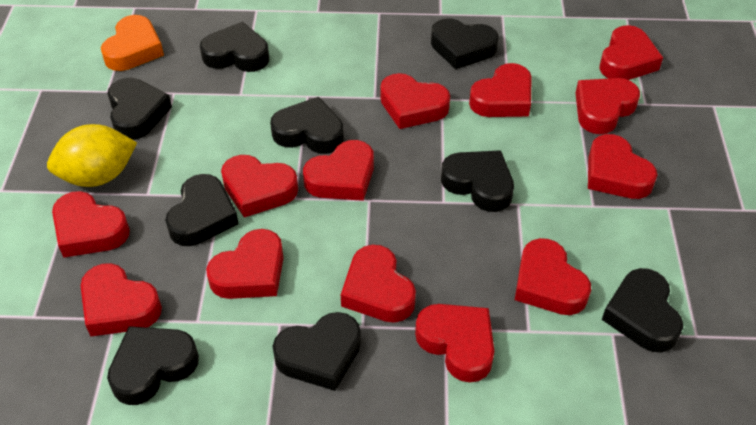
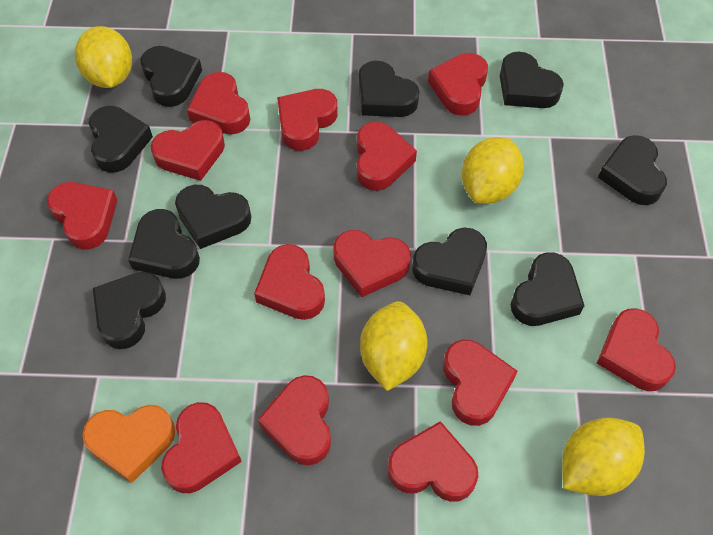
black heart: [107,78,172,140] [107,326,199,405] [165,174,239,246] [200,22,269,72] [270,97,344,154] [273,312,361,391] [431,18,498,69] [441,150,514,212] [602,268,683,353] = 9 -> [89,106,153,173] [93,272,166,349] [128,209,200,279] [140,46,202,107] [175,185,251,249] [358,61,419,117] [412,228,487,295] [500,51,564,108] [511,252,584,326] [598,135,667,205] = 10
yellow lemon: [47,124,137,187] = 1 -> [75,26,132,88] [360,301,428,391] [462,137,524,204] [562,417,645,496] = 4

